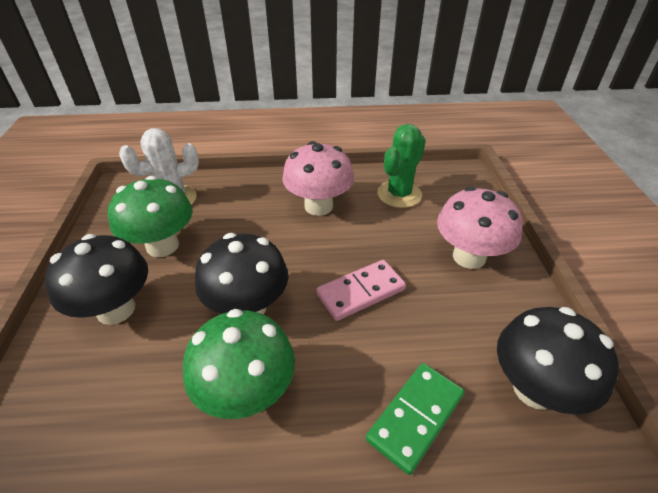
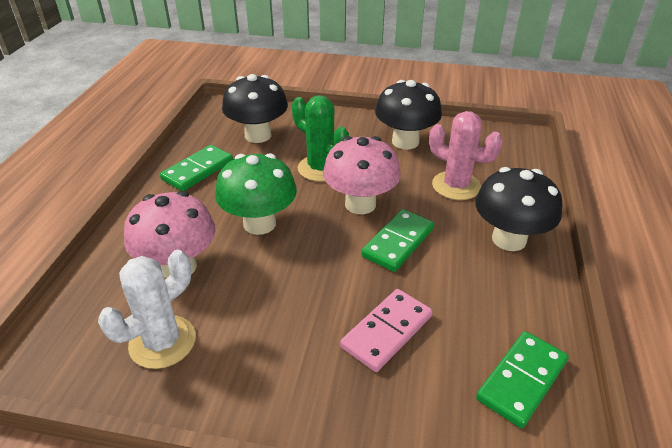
green domino: [366,363,464,475] = 1 -> [160,145,233,191] [361,209,434,272] [476,331,569,428] = 3
green mushroom: [108,176,193,257] [183,309,295,419] = 2 -> [215,153,297,235] = 1
pink cactus: none = 0 -> [429,111,503,200] = 1

